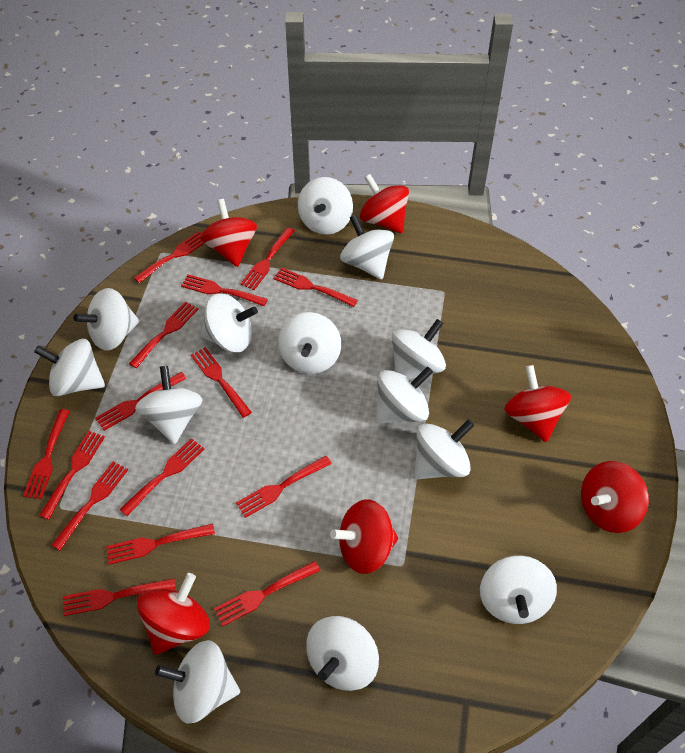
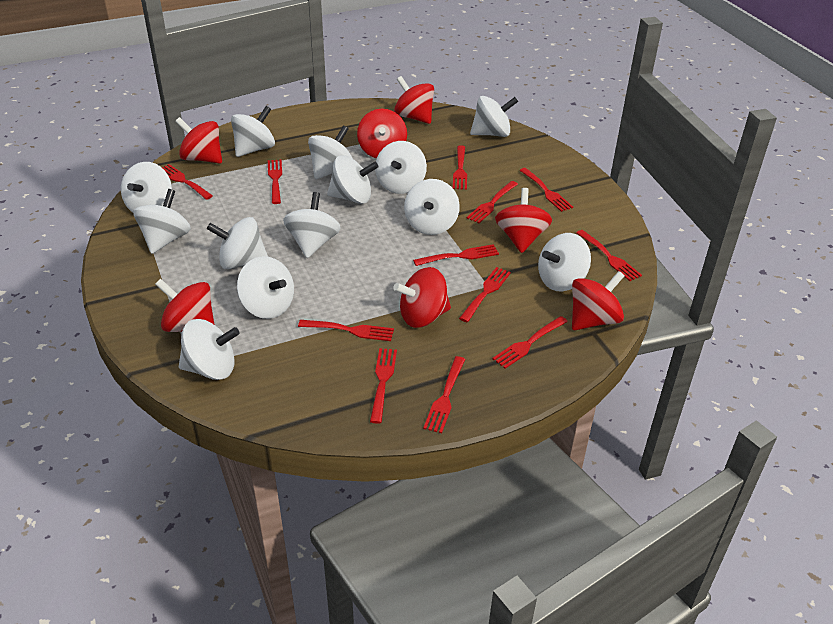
red fork: [23,409,70,499] [39,431,105,520] [51,462,128,551] [63,578,176,616] [95,372,187,431] [106,524,215,565] [119,438,205,516] [129,301,198,368] [134,231,204,283] [181,274,268,306] [191,347,252,418] [214,561,320,627] [236,456,332,518] [241,227,295,290] [274,268,358,307] = 15 -> [162,164,213,200] [268,160,282,204] [298,320,394,341] [370,348,397,424] [413,244,499,266] [423,356,466,433] [453,145,467,190] [459,267,511,322] [467,181,518,223] [492,316,568,369] [519,168,573,212] [576,230,642,281] = 12
red spinning top: [137,573,210,655] [200,199,257,267] [330,499,398,574] [360,174,409,233] [504,365,571,442] [581,461,649,533] = 6 -> [155,279,215,332] [175,117,222,164] [357,109,407,159] [393,267,451,328] [394,76,434,124] [495,188,552,253] [572,271,625,330] = 7

